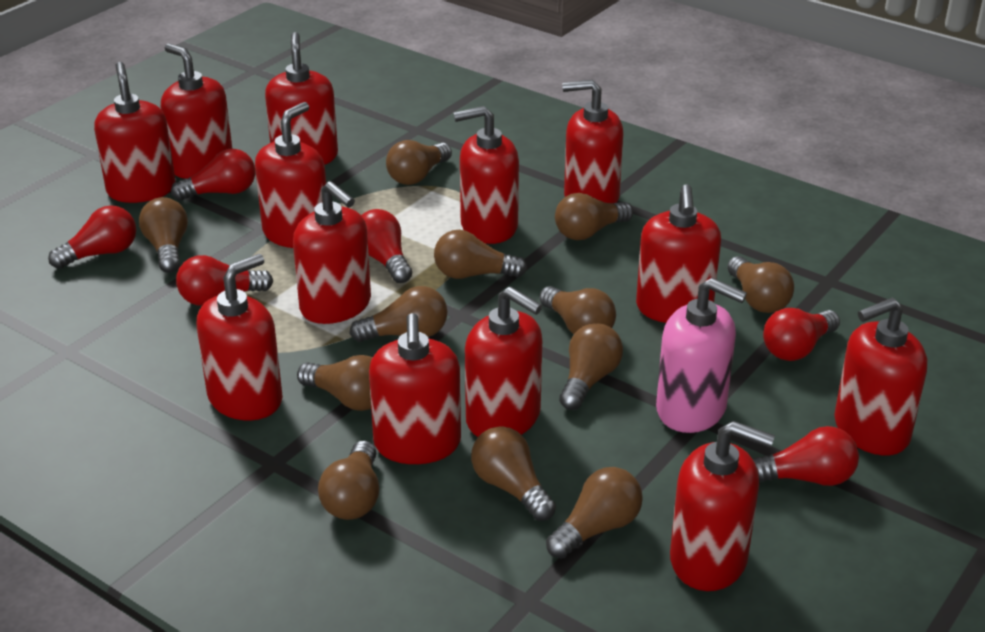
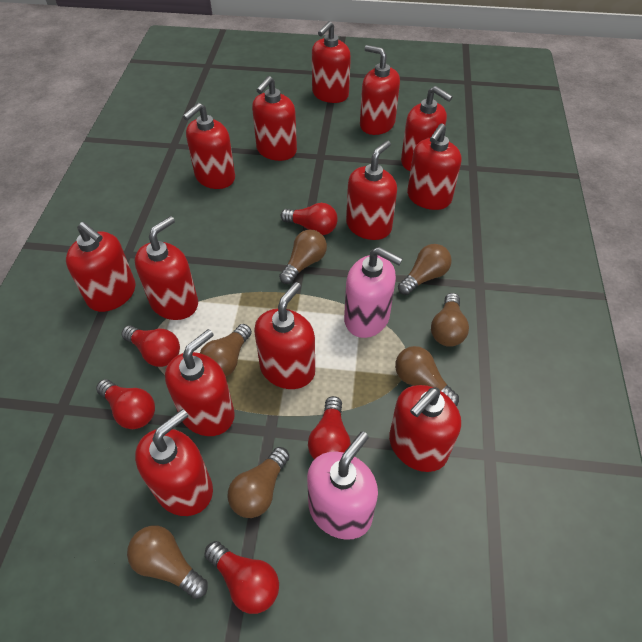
brown light bulb: [139,197,188,273] [297,355,373,411] [318,440,379,520] [350,286,447,342] [386,140,452,185] [434,230,527,279] [471,426,556,521] [539,286,616,334] [546,467,643,559] [555,193,633,240] [559,323,623,410] [727,256,794,313] = 12 -> [127,525,208,599] [200,324,252,376] [228,447,289,518] [279,230,327,284] [395,346,459,406] [398,244,452,295] [431,293,469,347] = 7
pink soap dispenser: [656,278,747,433] = 1 -> [307,431,378,540] [344,247,403,338] = 2
red light bulb: [48,205,136,269] [171,149,255,201] [176,255,273,306] [361,209,412,283] [752,426,859,486] [763,308,840,361] = 6 -> [96,379,155,429] [121,325,180,367] [204,541,279,614] [281,203,338,235] [308,396,351,460] = 5

